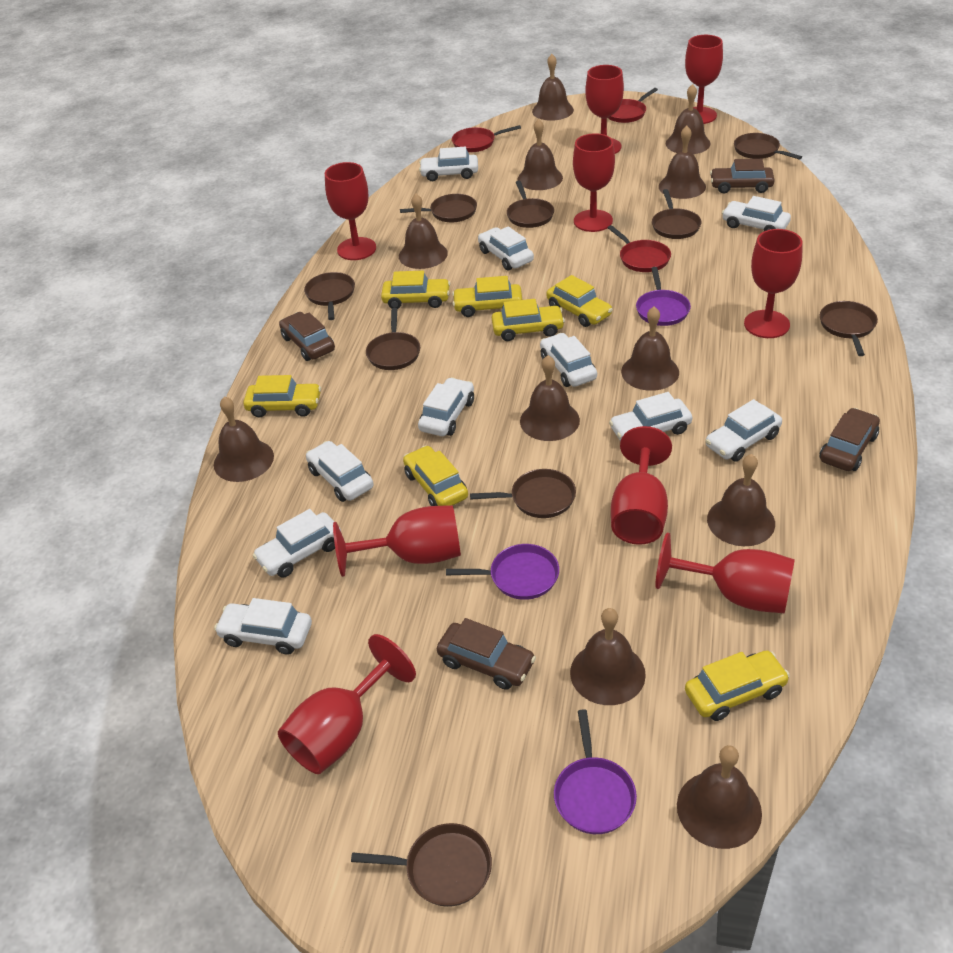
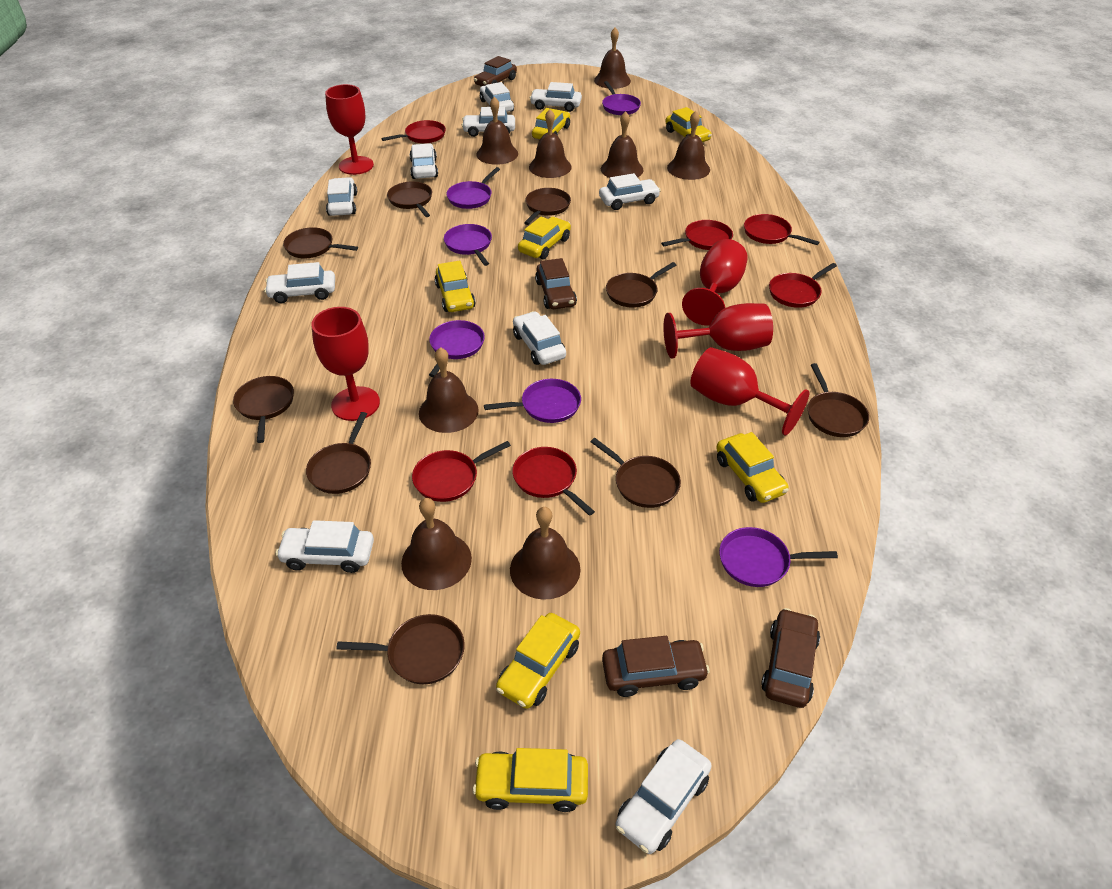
brown bell: [214,396,274,482] [399,194,448,269] [518,119,563,190] [520,355,580,441] [532,54,574,121] [570,608,646,705] [621,307,679,391] [659,126,706,199] [666,84,711,154] [677,745,762,849] [707,454,775,546] = 11 -> [401,498,472,590] [419,347,479,433] [476,97,518,165] [510,507,581,600] [529,109,572,178] [594,28,631,89] [601,111,643,178] [667,111,710,180] = 8
purple pan: [446,544,559,600] [554,709,637,834] [636,267,691,326] = 3 -> [429,320,485,377] [444,224,492,266] [447,167,500,209] [484,379,581,423] [602,81,641,115] [719,527,838,587] = 6
red goblet: [278,634,416,774] [325,162,376,260] [333,505,461,577] [573,133,615,232] [585,65,624,154] [611,426,672,545] [655,533,795,613] [685,35,723,124] [744,229,803,338] = 9 -> [311,307,380,421] [325,84,374,175] [664,303,773,358] [682,239,748,326] [690,347,809,435] = 5
red pan: [452,125,521,152] [607,225,671,272] [608,88,658,123] = 3 -> [381,120,446,143] [412,441,511,502] [512,447,595,516] [661,220,733,250] [744,214,819,245] [769,263,837,308] = 6

